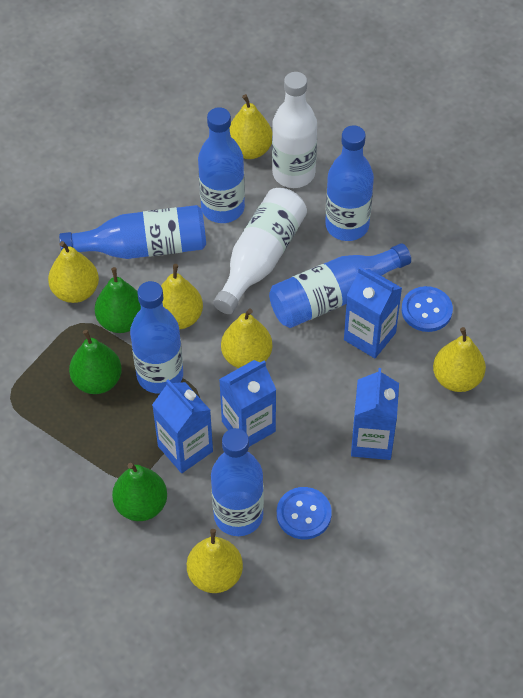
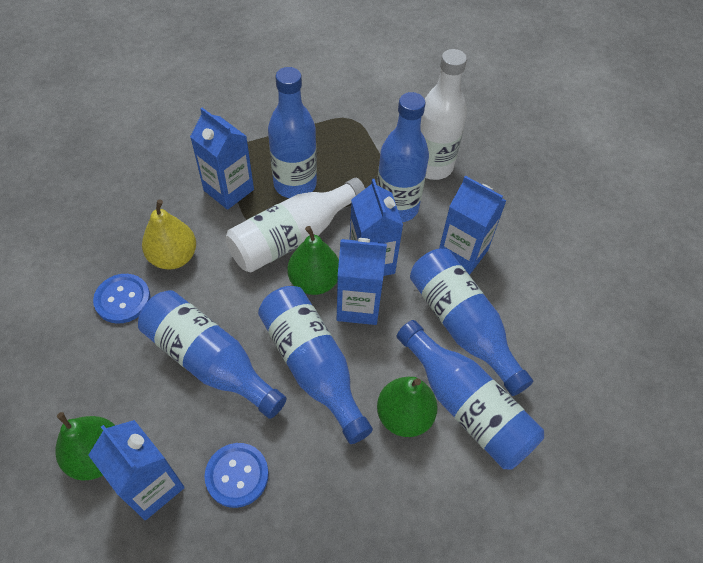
blue carton: [152,380,213,473] [219,360,276,447] [344,267,402,358] [351,368,399,460] = 4 -> [88,420,185,520] [190,108,254,210] [337,238,387,325] [350,179,403,276] [439,176,507,275] = 5
yellow pear: [48,241,99,303] [161,264,203,330] [187,529,243,593] [221,309,272,368] [229,94,272,159] [433,327,486,392] = 6 -> [142,199,196,270] = 1

